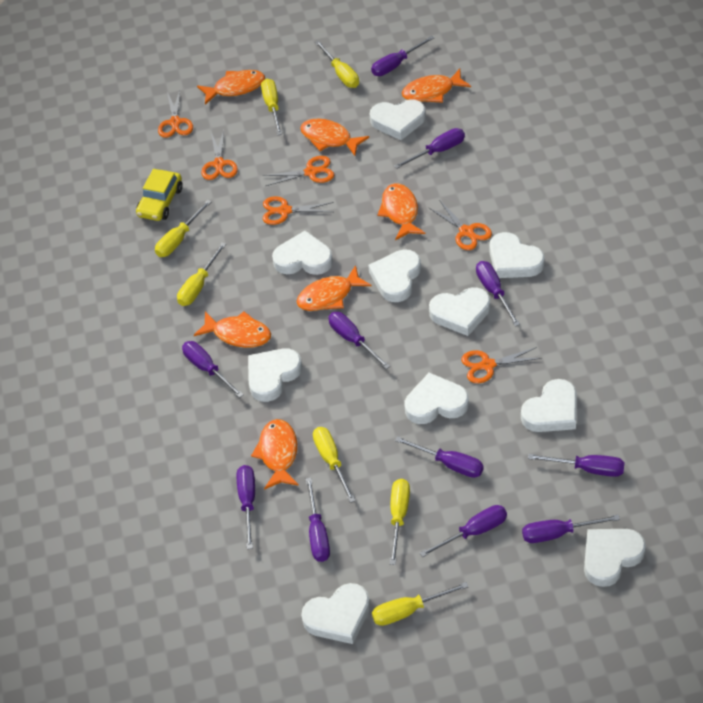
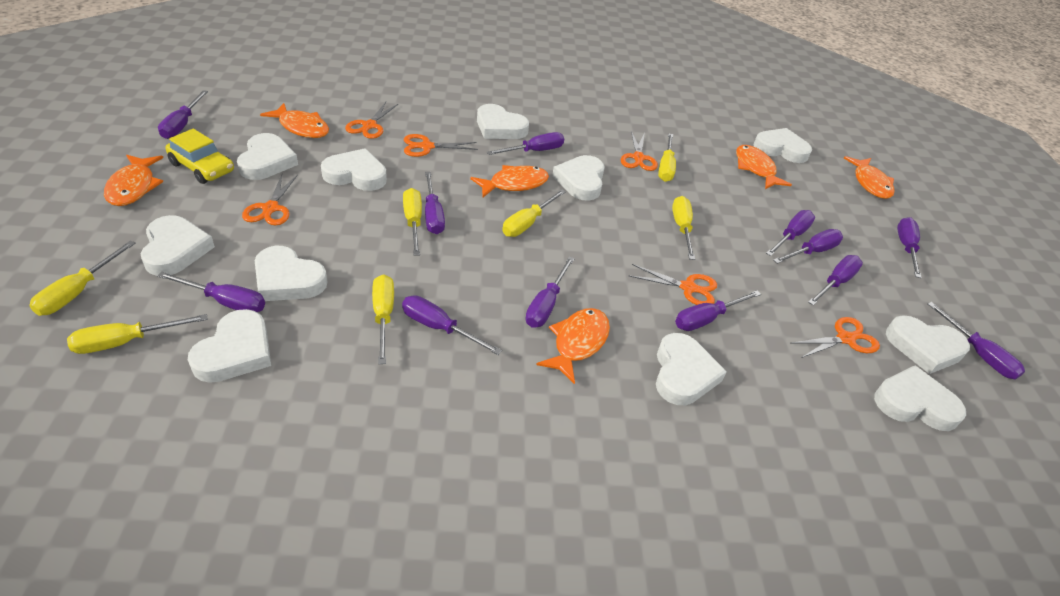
orange fish: [194,311,271,348] [197,70,265,105] [251,419,299,490] [296,265,372,311] [300,119,369,156] [377,184,425,240] [402,69,471,103] = 7 -> [104,155,163,206] [260,103,329,138] [470,165,549,197] [536,308,610,384] [736,145,792,189] [844,156,894,199] = 6
purple screwdriver: [182,341,244,398] [237,465,255,549] [306,478,330,562] [328,312,390,369] [371,35,434,76] [394,128,465,169] [395,436,484,478] [420,505,507,557] [476,261,520,327] [522,515,620,543] [528,454,625,477] = 11 -> [157,272,265,312] [158,90,208,139] [402,295,502,355] [425,172,445,234] [486,132,564,155] [526,256,575,328] [675,291,761,331] [766,210,815,256] [773,229,843,264] [808,255,863,305] [897,217,922,278] [928,302,1025,380] = 12
white heart: [248,348,302,402] [272,231,333,275] [301,583,370,644] [368,249,421,302] [370,99,426,140] [405,373,469,424] [429,287,490,336] [489,232,545,278] [521,379,577,432] [584,529,646,587] = 10 -> [141,215,215,276] [188,309,271,383] [237,133,298,180] [255,246,327,301] [321,148,387,191] [477,104,529,139] [552,155,605,201] [656,333,727,405] [753,128,812,163] [874,365,966,431] [886,315,970,374] = 11

